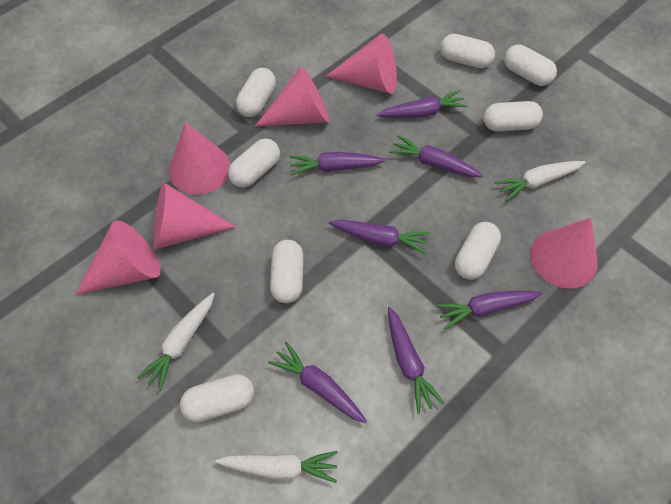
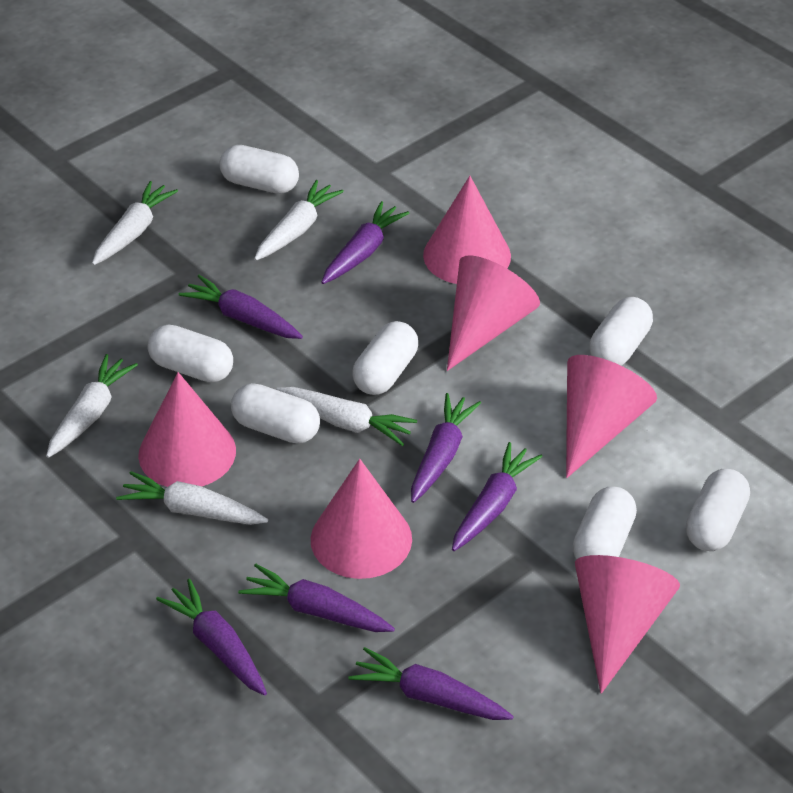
white capsule: [180,374,254,422] [228,138,280,188] [236,68,276,117] [270,240,303,303] [440,34,495,68] [455,222,501,280] [483,101,543,132] [504,44,557,86] = 8 -> [148,324,233,382] [220,145,299,194] [231,383,320,443] [353,321,418,395] [573,486,637,560] [589,297,653,366] [686,469,750,551] = 7
white carrot: [137,293,215,391] [215,451,338,483] [495,161,586,201] = 3 -> [46,354,138,458] [92,181,178,265] [116,471,268,525] [254,180,344,261] [276,387,417,446] = 5

